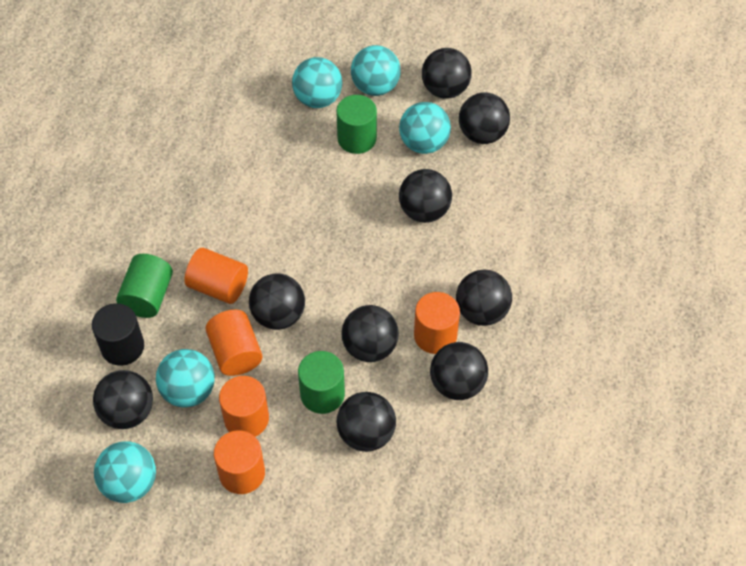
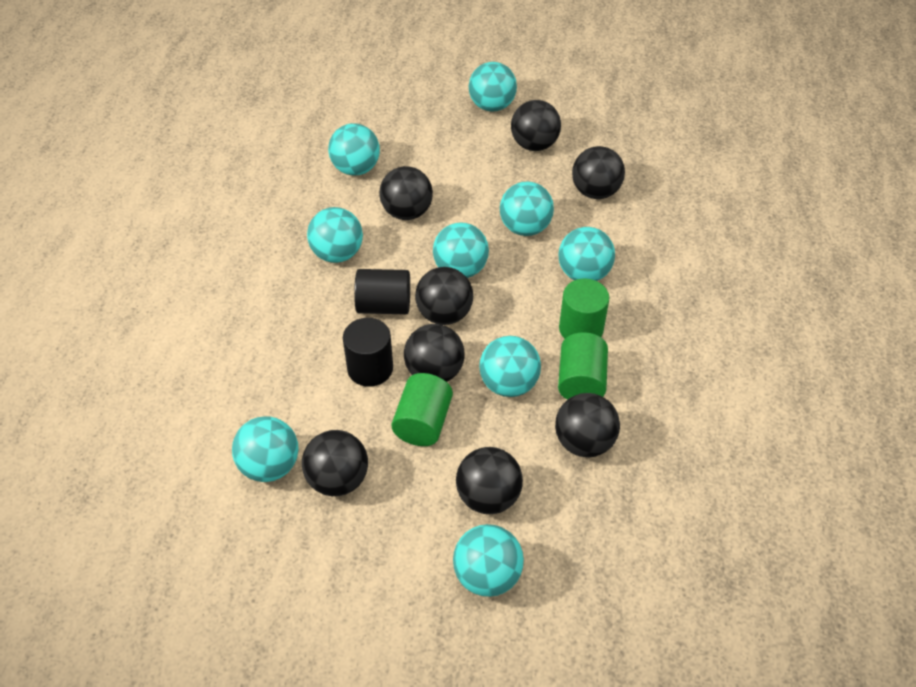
black ball: [93,370,153,429] [249,274,305,330] [337,392,396,452] [341,305,399,362] [399,169,452,223] [422,48,472,99] [430,342,488,400] [456,270,512,326] [459,92,510,144] = 9 -> [302,430,368,496] [379,166,433,220] [404,324,464,382] [415,267,473,325] [456,447,523,514] [511,100,561,151] [555,393,620,457] [572,146,625,199] = 8
black cylinder: [92,303,144,366] = 1 -> [343,318,393,387] [354,269,410,314] = 2
orange cylinder: [185,248,248,304] [205,310,263,376] [214,430,265,494] [219,376,269,437] [414,292,460,354] = 5 -> none = 0
turquoise ball: [94,441,156,503] [156,349,215,407] [292,57,342,108] [351,45,401,96] [399,102,451,154] = 5 -> [232,416,299,482] [307,207,363,263] [328,123,380,176] [433,222,489,278] [453,524,524,597] [469,62,517,112] [479,336,541,397] [500,181,554,236] [558,227,615,281] = 9

